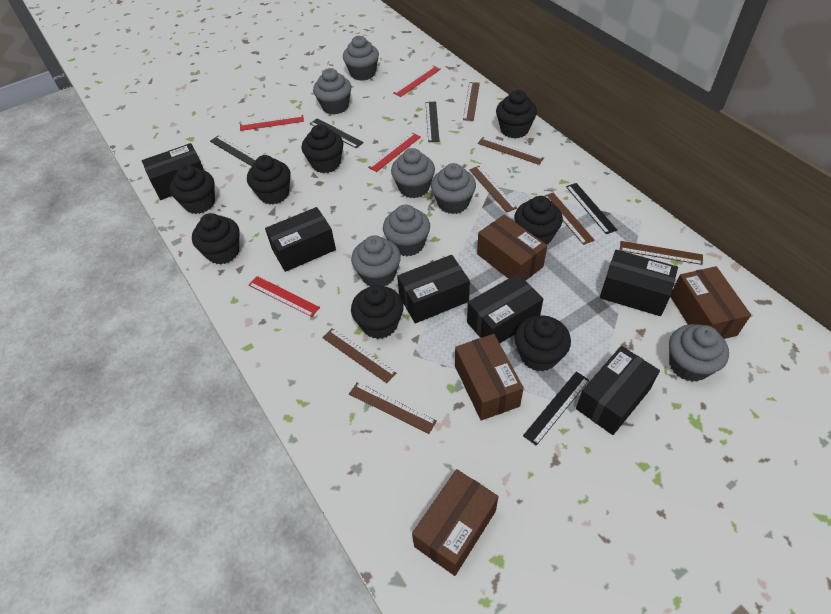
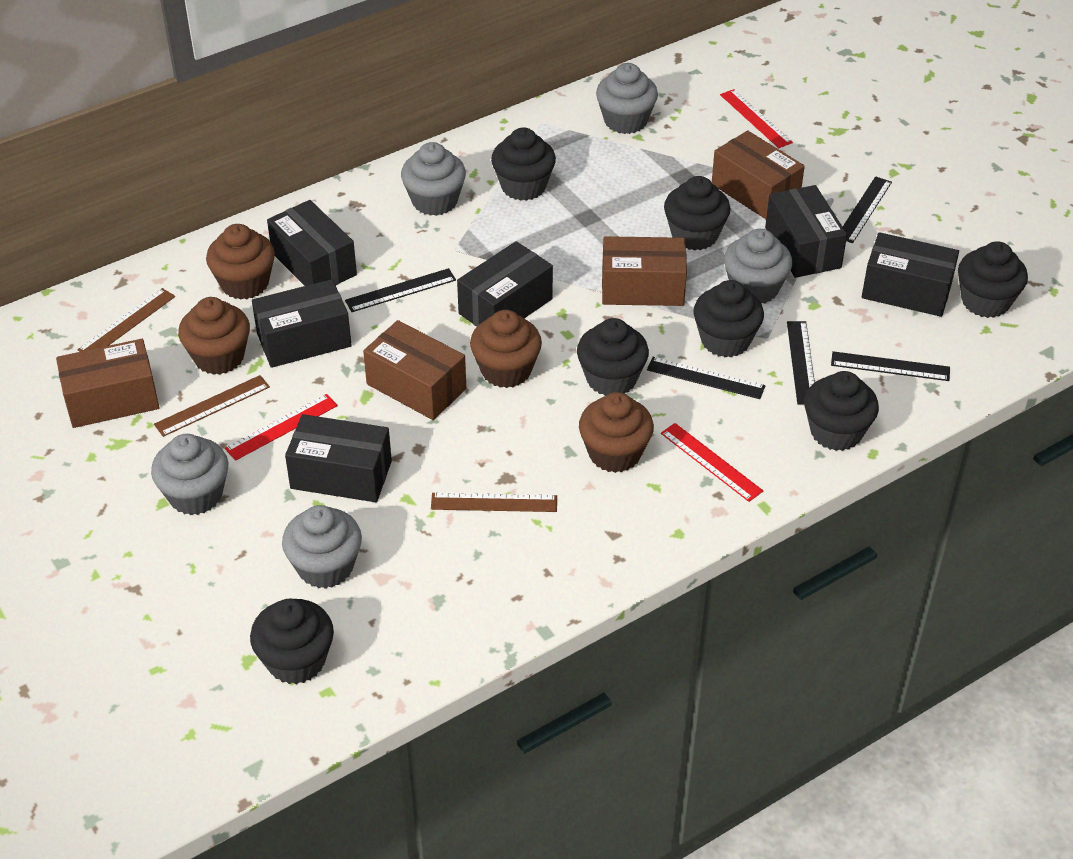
black cupcake: [170,165,215,214] [192,213,240,265] [247,155,291,205] [302,125,343,173] [351,285,404,339] [496,90,537,139] [514,196,563,245] [515,315,571,371] = 8 -> [250,599,334,684] [491,128,556,201] [577,318,649,396] [664,176,731,250] [693,280,764,357] [804,371,879,451] [958,241,1028,318] = 7
brown cupcake: none = 0 -> [178,297,250,375] [206,224,275,300] [470,310,542,388] [579,392,654,473] = 4
brown ruler: [322,328,396,383] [349,382,437,434] [463,82,480,121] [469,166,517,213] [478,137,544,165] [545,193,595,245] [620,241,703,265] = 7 -> [77,288,175,352] [154,375,270,437] [431,493,557,512] = 3
grey cupcake: [313,68,351,115] [343,36,379,81] [351,235,401,286] [383,205,430,256] [391,148,435,198] [431,163,476,214] [669,324,729,382] = 7 -> [151,434,228,515] [282,505,362,589] [401,142,466,216] [596,63,658,134] [724,229,792,304] = 5
red ruler: [240,115,304,131] [249,276,320,317] [368,133,421,172] [393,66,441,97] = 4 -> [225,394,338,461] [661,423,763,502] [720,89,793,148] = 3

